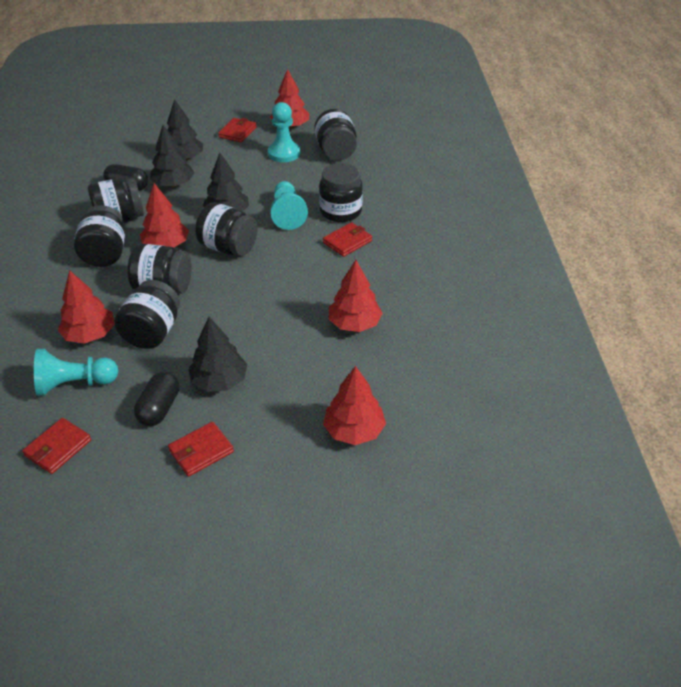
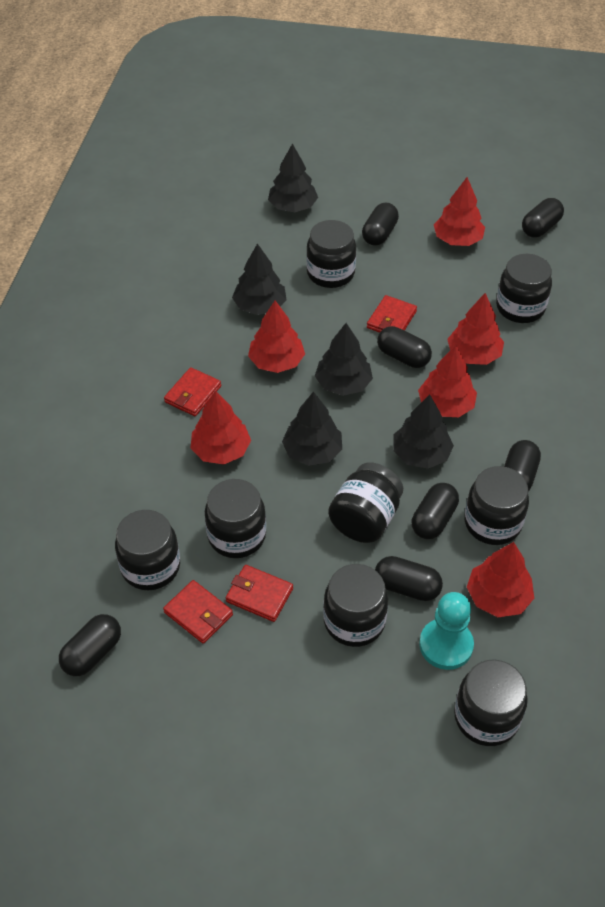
black capsule: [103,164,148,191] [134,372,179,426] = 2 -> [59,614,121,676] [362,203,399,246] [375,556,443,601] [377,326,432,368] [412,483,459,539] [504,440,541,491] [522,198,564,238] = 7
black jar: [74,205,125,267] [88,178,144,223] [114,280,180,349] [127,244,192,294] [195,202,258,256] [314,109,357,160] [319,163,363,222] = 7 -> [115,510,180,590] [205,479,266,558] [306,220,356,288] [323,564,388,647] [328,462,403,543] [454,659,528,746] [464,466,529,545] [496,254,552,323] = 8
black tree: [150,125,194,187] [167,99,203,161] [188,317,247,392] [202,153,249,211] = 4 -> [232,243,287,315] [268,144,318,212] [282,391,342,466] [315,323,373,396] [393,394,454,469] = 5
red tree: [58,270,114,344] [140,183,189,247] [270,69,309,129] [323,366,386,445] [329,260,383,332] = 5 -> [191,390,251,464] [248,300,305,373] [418,345,477,417] [434,177,485,246] [447,293,504,365] [467,542,534,617] = 6
turquoise pawn: [34,349,118,396] [268,102,300,162] [270,181,308,230] = 3 -> [419,592,474,670] = 1

